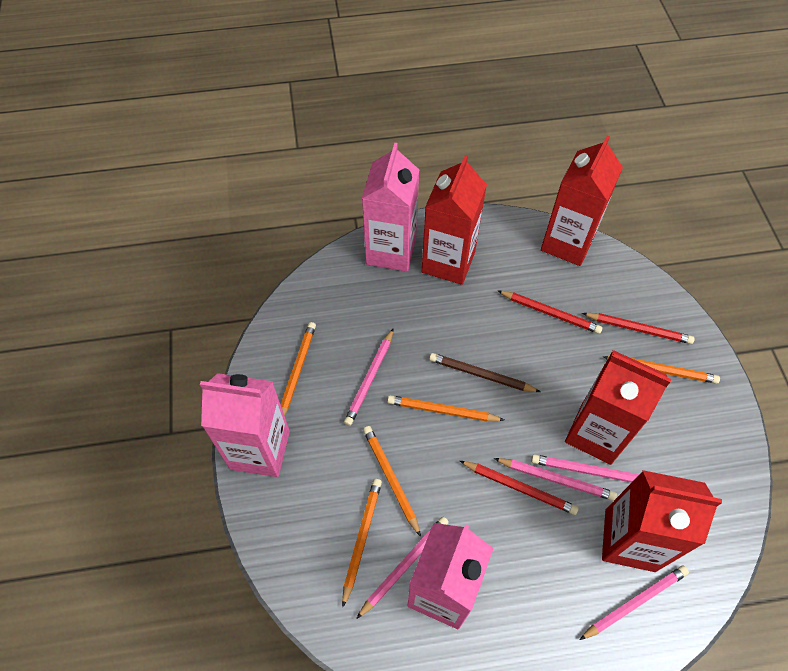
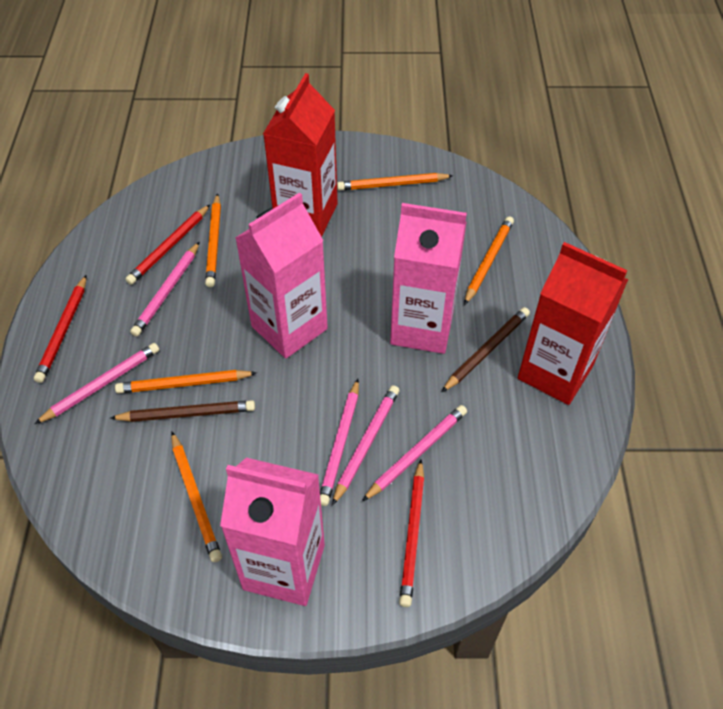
brown pencil: [429,353,540,392] = 1 -> [110,400,255,422] [442,307,530,392] = 2
red carton: [422,155,487,285] [541,135,623,266] [565,350,671,465] [602,470,722,572] = 4 -> [263,73,338,237] [518,242,628,405] = 2

